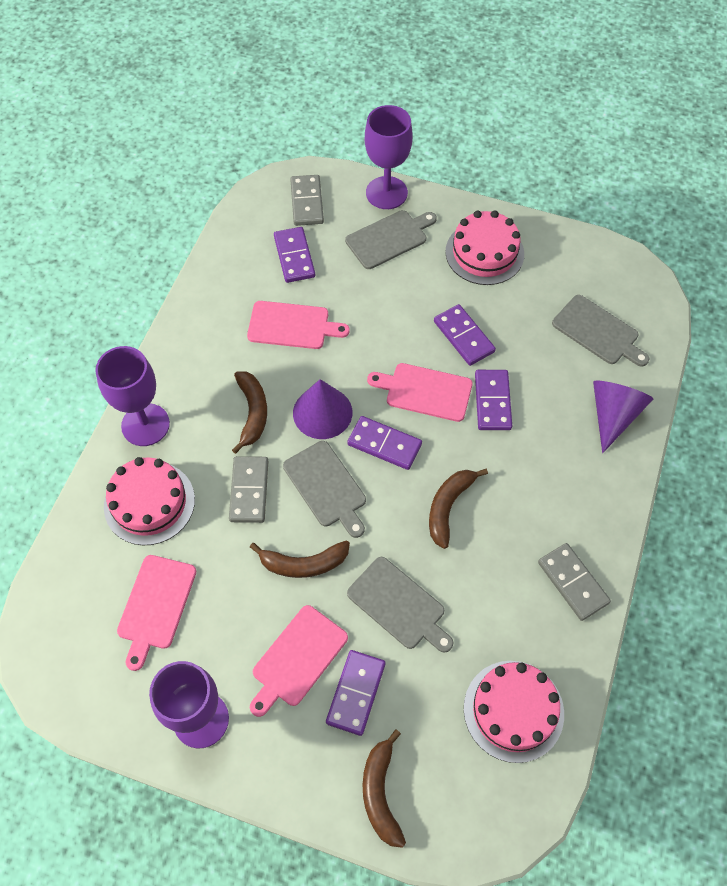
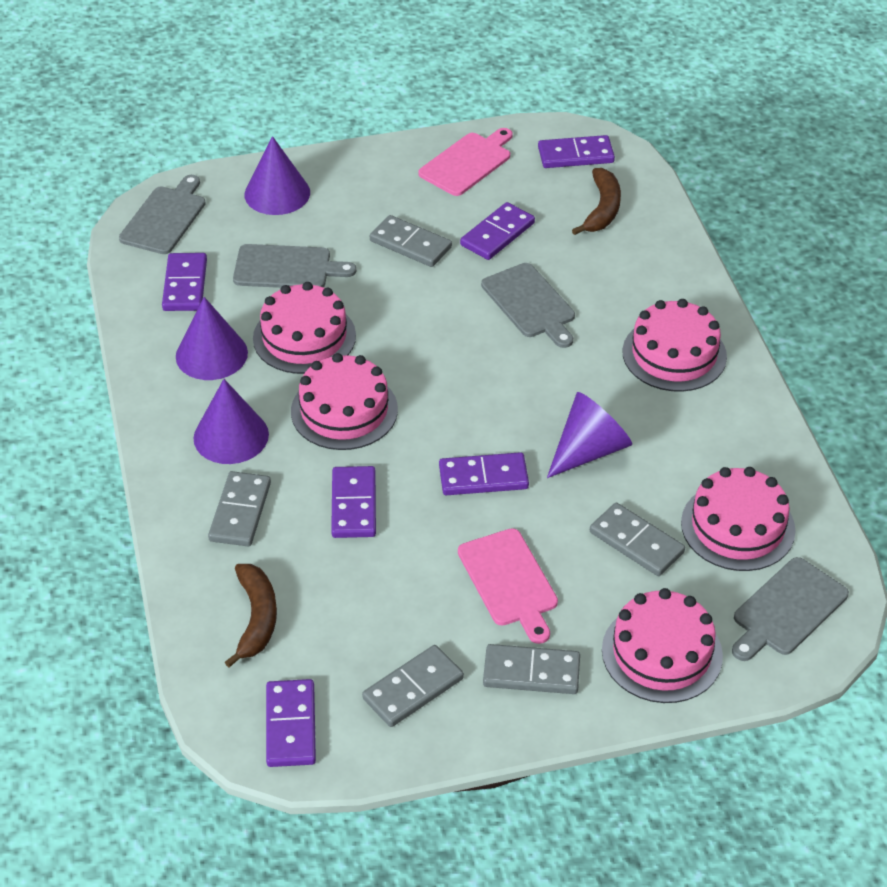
brown banana: [232,371,267,454] [250,540,350,578] [363,729,406,848] [429,469,488,549] = 4 -> [225,564,277,668] [572,168,621,235] = 2
grey domino: [229,456,268,523] [290,175,324,226] [538,543,611,621] = 3 -> [208,471,271,547] [362,645,464,727] [370,215,452,267] [483,644,580,694] [590,503,685,576] = 5
pink cake: [104,457,195,545] [445,210,524,285] [464,661,564,763] = 3 -> [253,282,356,374] [291,353,398,450] [602,588,723,703] [622,299,727,392] [681,467,795,571] = 5
pink cutting board: [117,555,196,671] [247,301,350,349] [250,605,348,717] [367,363,473,422] = 4 -> [418,128,513,196] [458,528,558,644] = 2
purple cone: [293,379,352,439] [593,381,653,453] = 2 -> [176,297,248,380] [194,379,269,464] [245,136,310,215] [547,392,632,478] = 4
purple domino: [274,227,315,283] [326,650,385,736] [347,416,422,470] [434,304,496,366] [475,370,512,430] = 5 -> [162,253,207,311] [266,679,316,767] [331,466,376,538] [439,452,529,495] [460,202,535,260] [538,135,615,168] = 6
purple goblet: [95,346,170,446] [149,661,229,748] [365,105,413,209] = 3 -> none = 0

